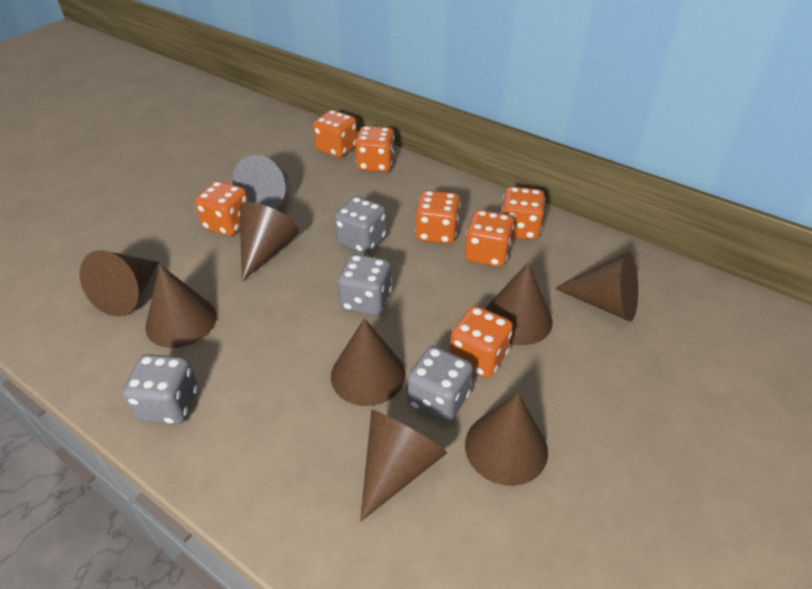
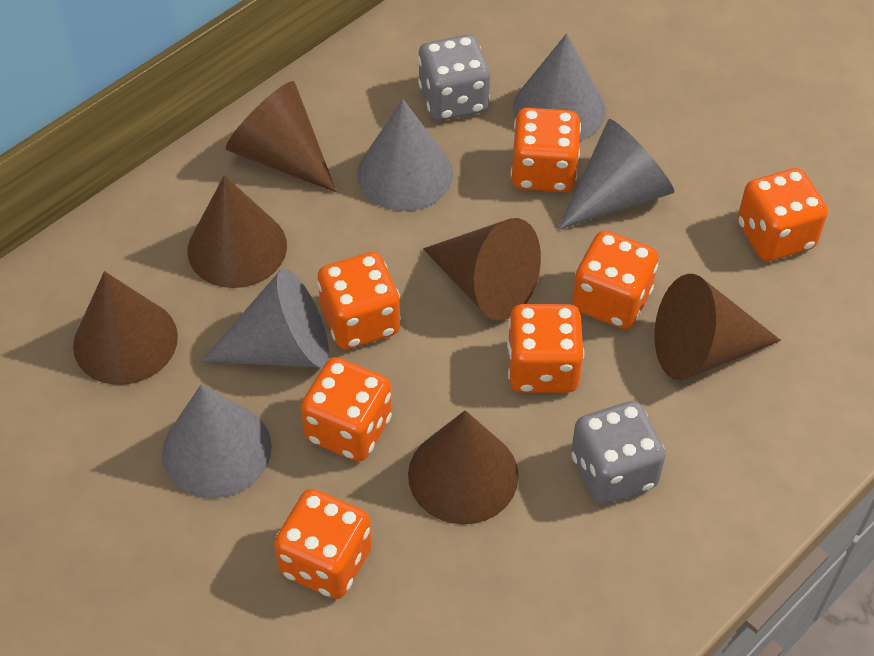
brown cone: [80,250,159,316] [145,264,217,348] [240,202,299,281] [331,318,406,406] [360,410,448,521] [465,393,548,486] [485,262,553,345] [554,252,638,322] = 8 -> [73,271,178,385] [188,175,287,288] [226,81,337,192] [408,410,519,525] [423,218,541,321] [655,274,781,380] = 6
grey cone: [233,155,288,209] = 1 -> [162,384,272,498] [201,268,329,368] [357,99,453,211] [513,33,606,141] [559,119,674,230] = 5
grey dice: [122,354,198,425] [334,196,387,254] [337,254,392,316] [407,346,473,423] = 4 -> [418,35,490,121] [571,401,666,504] = 2

